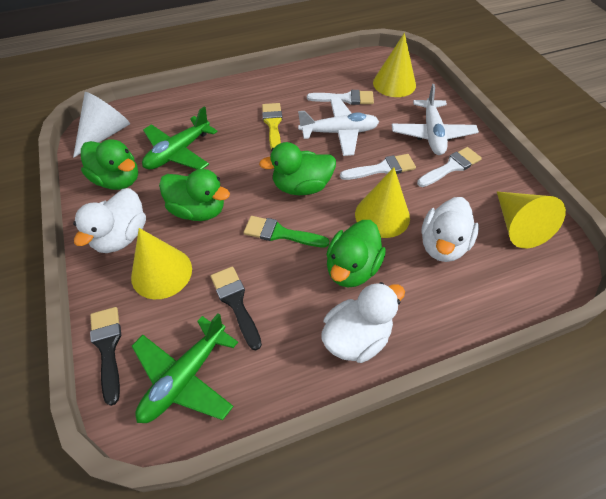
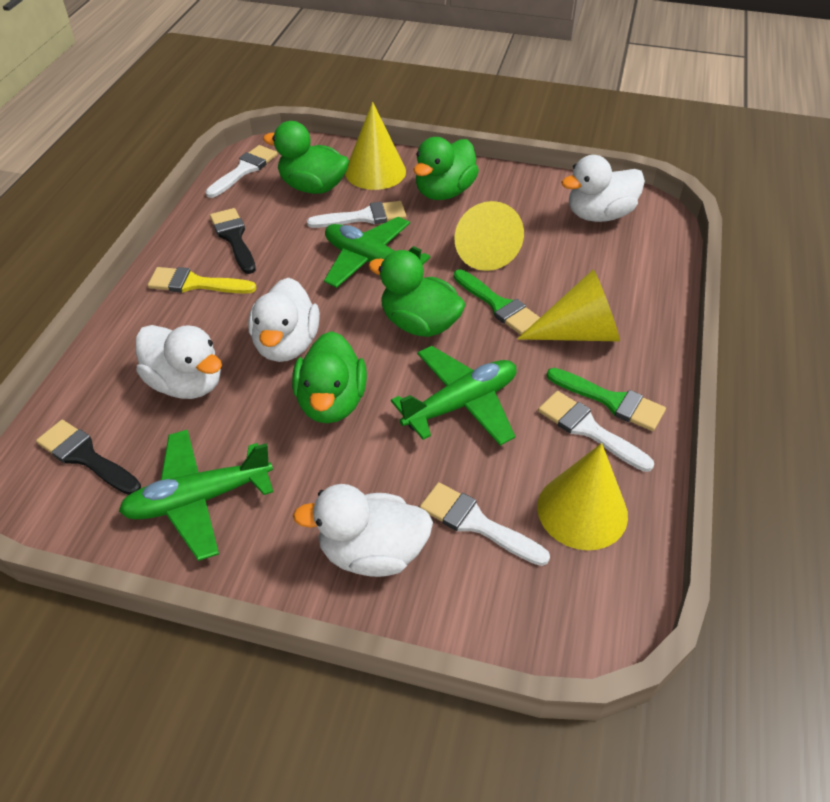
green brush: [244,216,329,247] = 1 -> [453,269,540,335] [547,368,666,431] = 2
green plane: [132,313,238,423] [142,107,218,170] = 2 -> [119,430,273,561] [324,217,430,288] [391,346,517,446] = 3
white brush: [307,90,374,105] [340,154,416,180] [417,147,482,187] = 3 -> [206,145,278,198] [307,201,406,228] [420,482,550,566] [538,391,654,472] = 4
white cone: [73,92,130,158] = 1 -> none = 0
white duck: [73,188,146,253] [321,282,405,363] [421,197,479,262] = 3 -> [136,325,222,399] [248,278,320,362] [293,484,433,577] [561,155,645,222] = 4
white plane: [298,98,379,156] [392,84,479,155] = 2 -> none = 0

